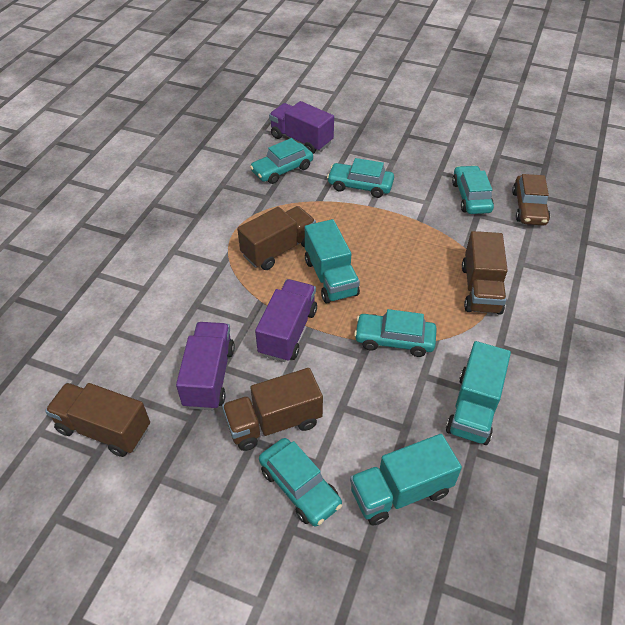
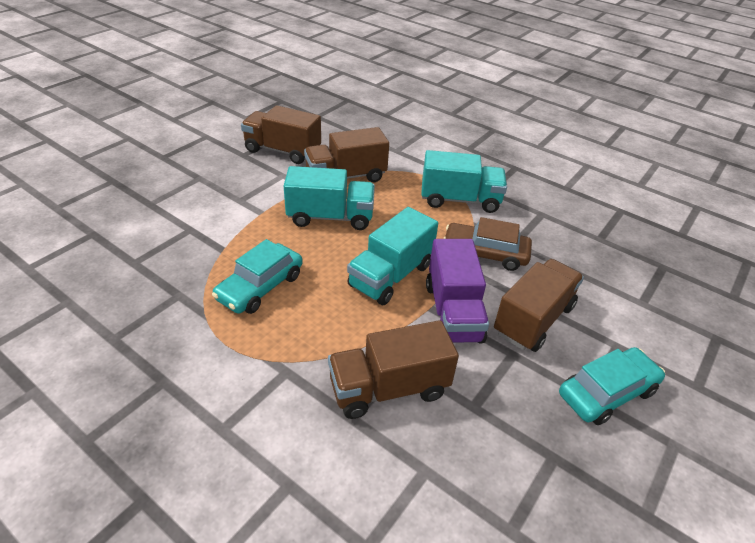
purple truck: [176,322,235,410] [255,279,317,362] [269,101,334,154] = 3 -> [426,239,489,344] = 1
turquoise car: [250,138,313,184] [259,438,342,527] [327,158,394,198] [354,309,437,357] [452,165,494,214] = 5 -> [212,239,303,314] [559,347,665,425] = 2

